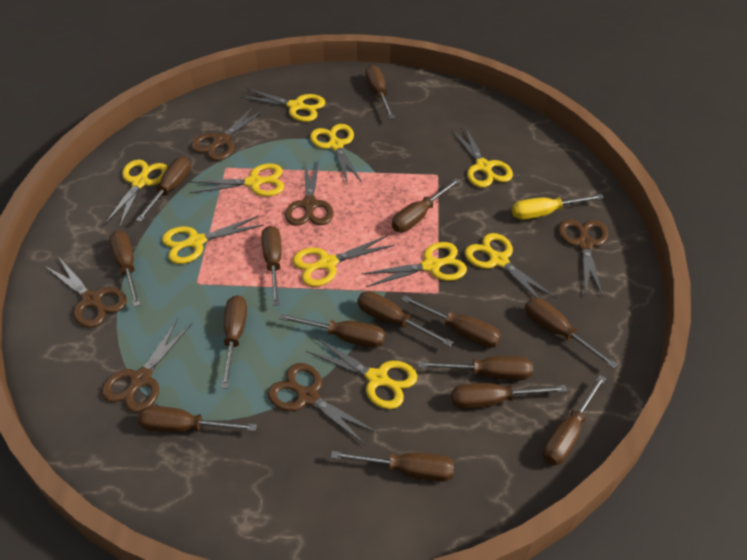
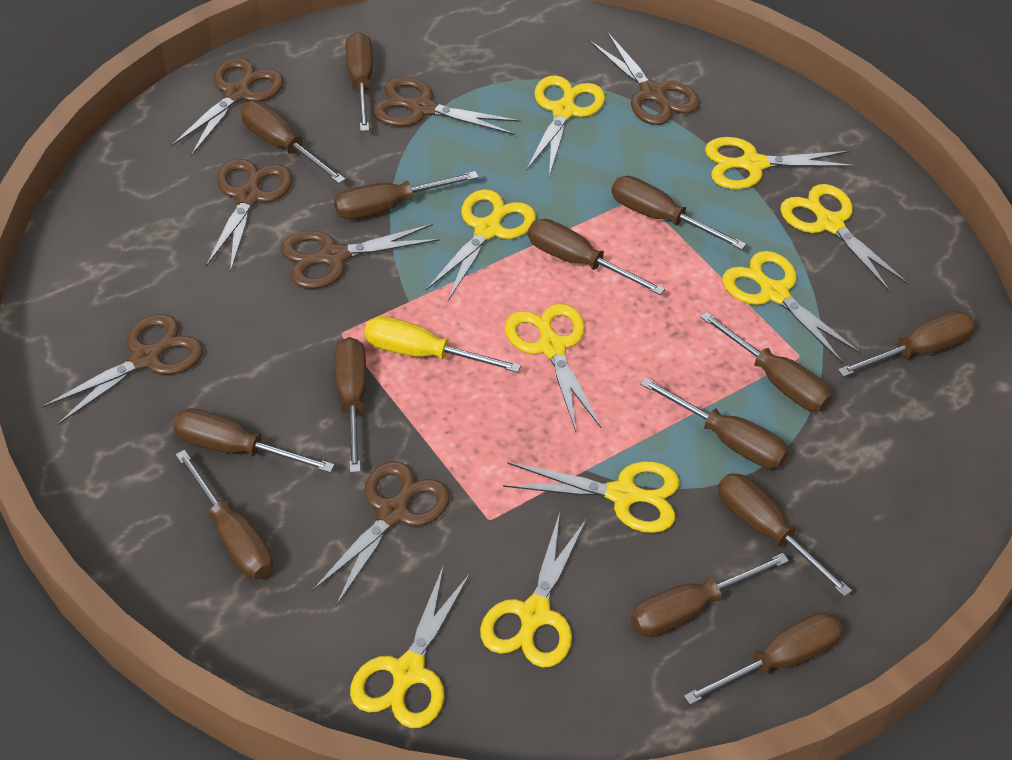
brown scissors: [45,256,127,328] [102,318,192,413] [191,106,265,161] [267,363,378,445] [285,159,334,226] [558,219,608,297] = 6 -> [41,314,203,425] [171,58,284,156] [206,158,293,272] [281,224,440,289] [312,461,450,606] [373,77,521,135] [589,32,700,125] = 7
brown screwdriver: [109,231,141,307] [136,157,191,222] [138,406,257,433] [221,295,247,388] [262,226,282,306] [279,314,385,348] [331,451,454,482] [357,291,454,347] [365,65,395,119] [392,178,460,232] [401,295,501,348] [419,356,533,380] [451,383,567,409] [525,298,618,369] [543,375,606,465] = 15 -> [173,408,335,473] [175,450,273,579] [241,101,346,184] [334,171,479,220] [335,337,366,473] [346,32,373,131] [528,219,665,295] [611,176,746,250] [631,553,789,637] [640,378,789,469] [684,612,843,705] [700,312,832,411] [718,473,852,597] [838,311,975,377] = 14
yellow scissors: [105,160,168,228] [162,215,264,264] [189,163,284,196] [240,88,325,122] [293,235,395,287] [306,338,417,409] [310,124,362,185] [361,242,467,287] [452,127,513,188] [465,233,557,299] = 10 -> [350,565,470,728] [426,189,536,301] [480,512,587,667] [503,461,680,533] [505,303,601,432] [526,76,605,176] [705,137,855,189] [722,251,861,364] [780,184,908,292] = 9

